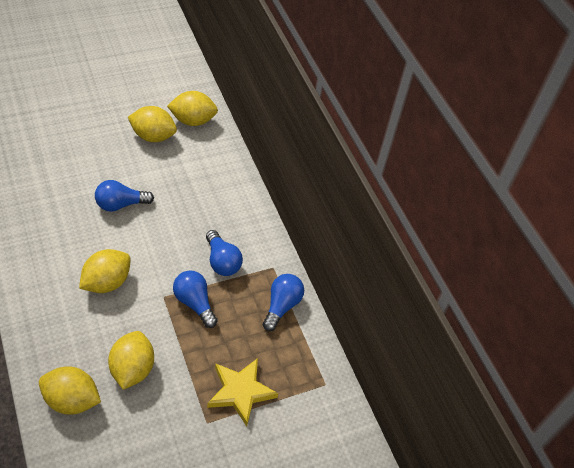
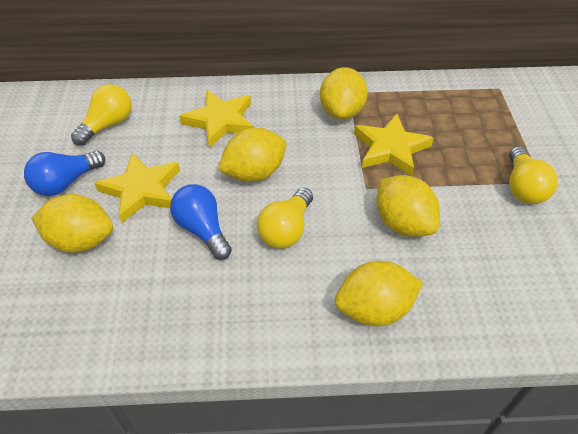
blue light bulb: [95,180,154,212] [173,270,218,328] [206,230,243,276] [263,274,304,331] = 4 -> [24,151,105,196] [170,184,232,260] = 2
yellow light bulb: none = 0 -> [71,84,132,146] [257,188,313,248] [509,146,558,204] = 3
yellow star: [207,358,278,426] = 1 -> [94,153,180,223] [179,90,254,148] [354,114,434,176] = 3

